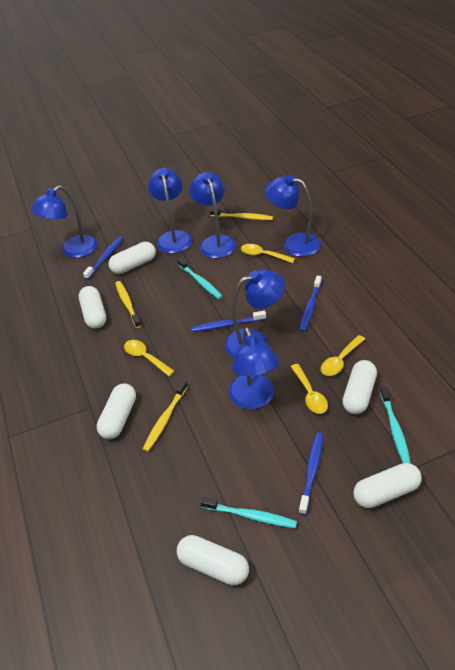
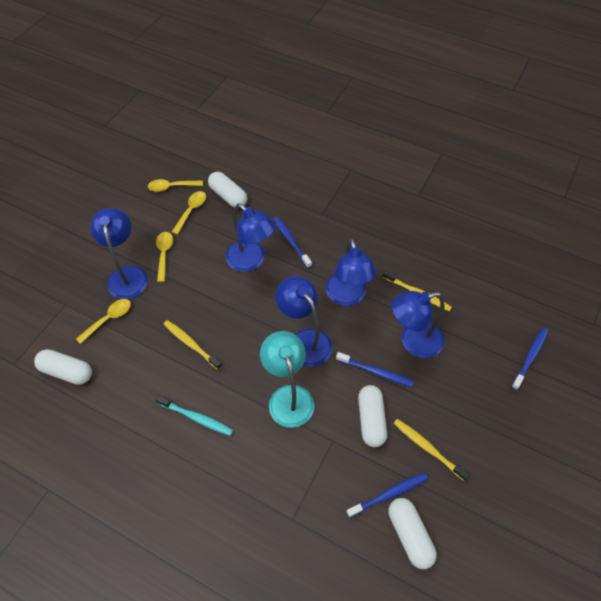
blue lamp: [31,185,97,258] [148,168,192,253] [189,172,236,258] [225,269,285,358] [229,327,279,409] [265,175,321,257] = 6 -> [90,208,148,299] [226,203,276,272] [276,276,332,367] [326,238,377,306] [391,291,444,358] = 5
turquoise lamp: none = 0 -> [260,331,314,428] = 1
turquoise toothbrush: [177,258,223,299] [200,497,297,528] [380,386,411,463] = 3 -> [156,395,233,436] = 1
white capsule: [79,286,106,329] [97,383,136,439] [109,242,156,274] [177,535,249,586] [342,360,377,414] [353,463,422,508] = 6 -> [34,349,92,385] [208,172,247,208] [358,385,387,447] [389,498,437,569] = 4

